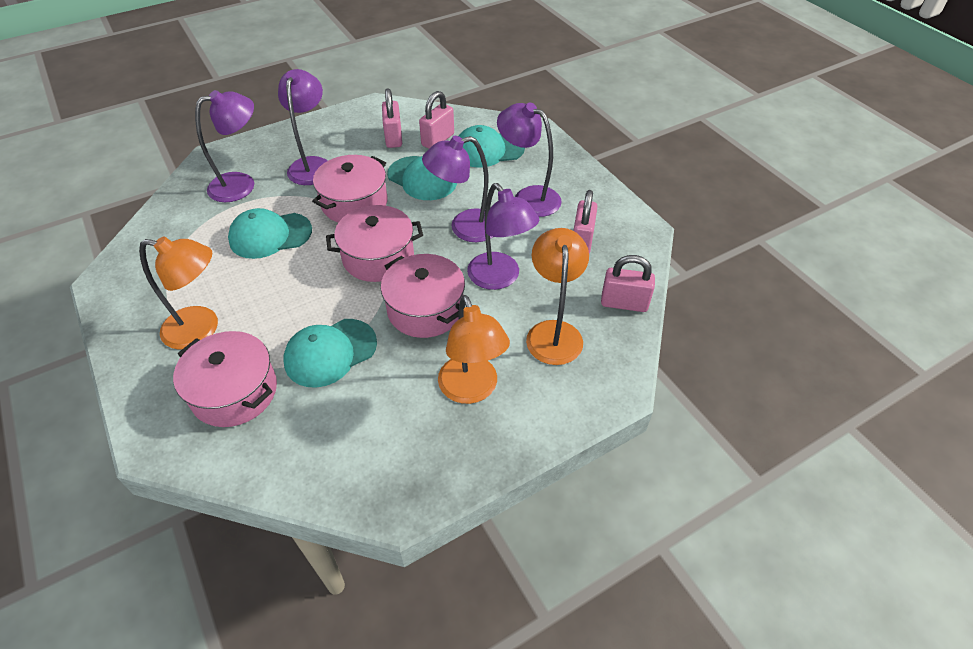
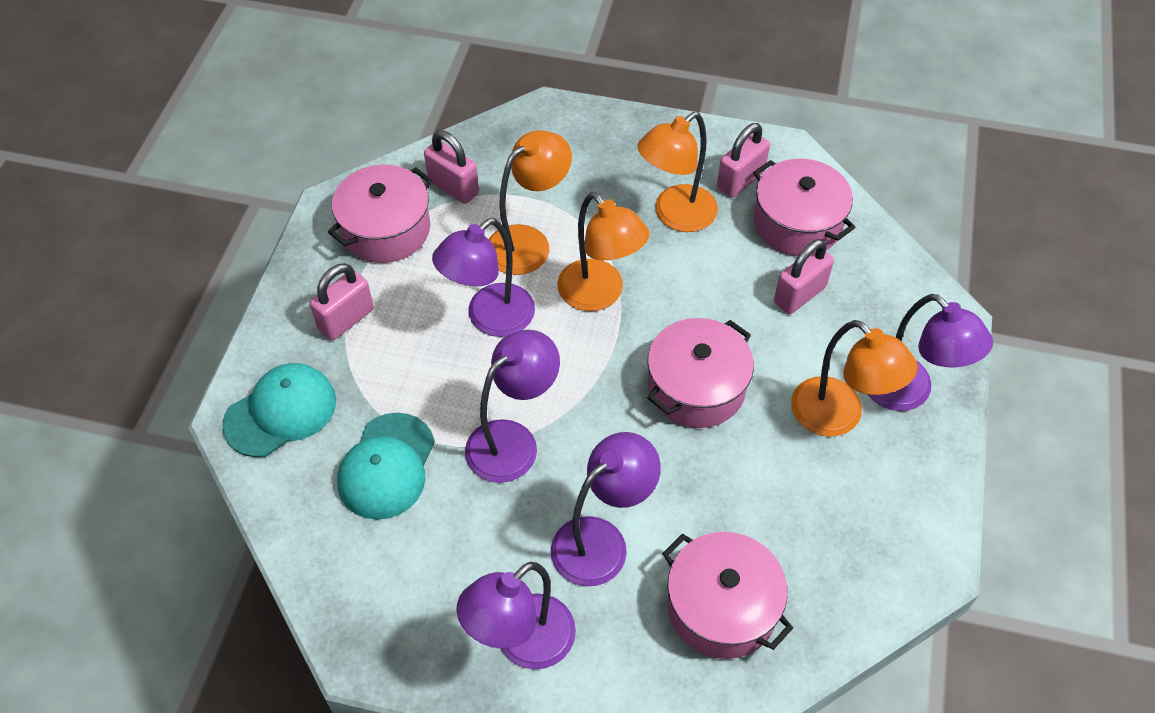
orange lamp: [139,236,218,350] [438,295,510,404] [526,228,589,365] = 3 -> [489,130,572,275] [557,192,650,311] [638,112,718,232] [791,320,918,437] = 4
turquoise cap: [228,208,312,259] [283,319,377,388] [387,156,457,200] [459,125,525,168] = 4 -> [222,363,336,457] [337,413,435,520] = 2

